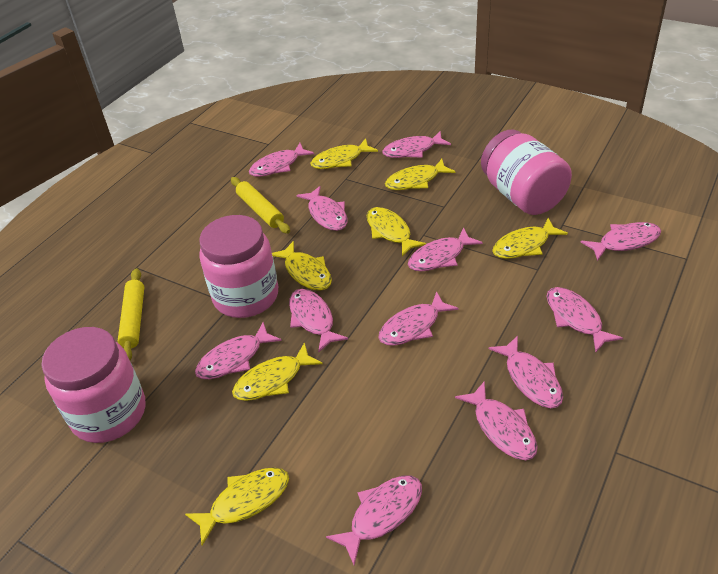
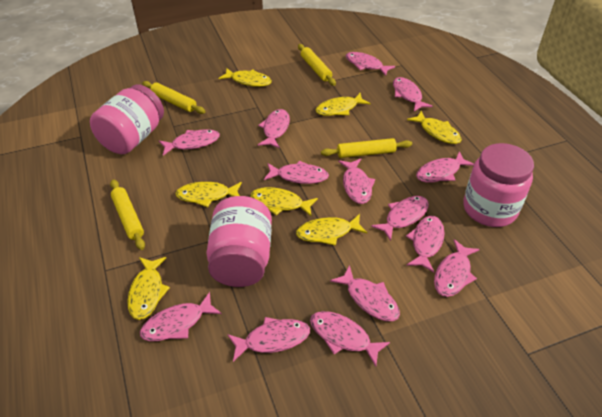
pink fish: [195,322,282,379] [249,143,314,177] [289,289,348,353] [296,186,348,231] [326,476,422,565] [378,291,459,346] [382,131,451,158] [408,228,483,271] [455,381,537,460] [488,336,563,408] [546,287,623,352] [581,222,661,261] = 12 -> [140,292,222,341] [159,129,220,156] [227,317,310,362] [258,109,290,149] [264,160,329,184] [310,311,390,366] [330,265,400,321] [338,159,375,204] [346,52,395,76] [371,196,429,241] [393,77,432,111] [406,216,445,273] [416,151,474,183] [434,239,480,297] = 14
yellow rolling pin: [118,268,144,360] [231,177,290,234] = 2 -> [110,179,145,250] [142,81,206,114] [298,44,336,86] [321,138,412,158] = 4

